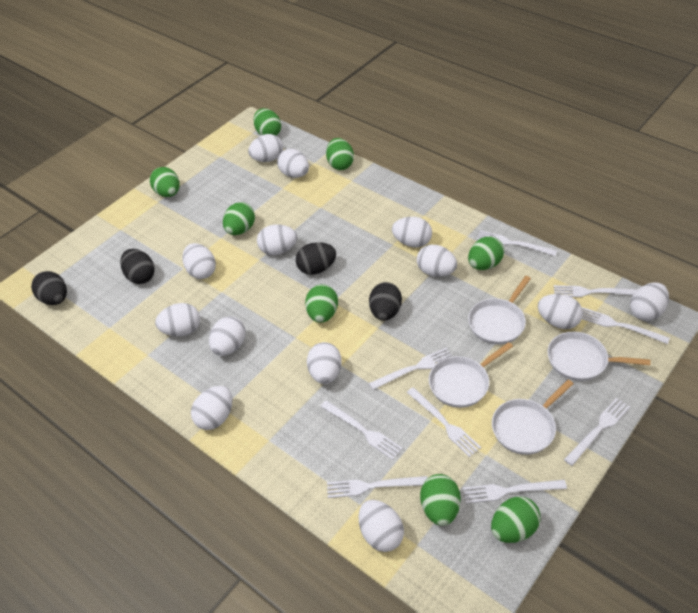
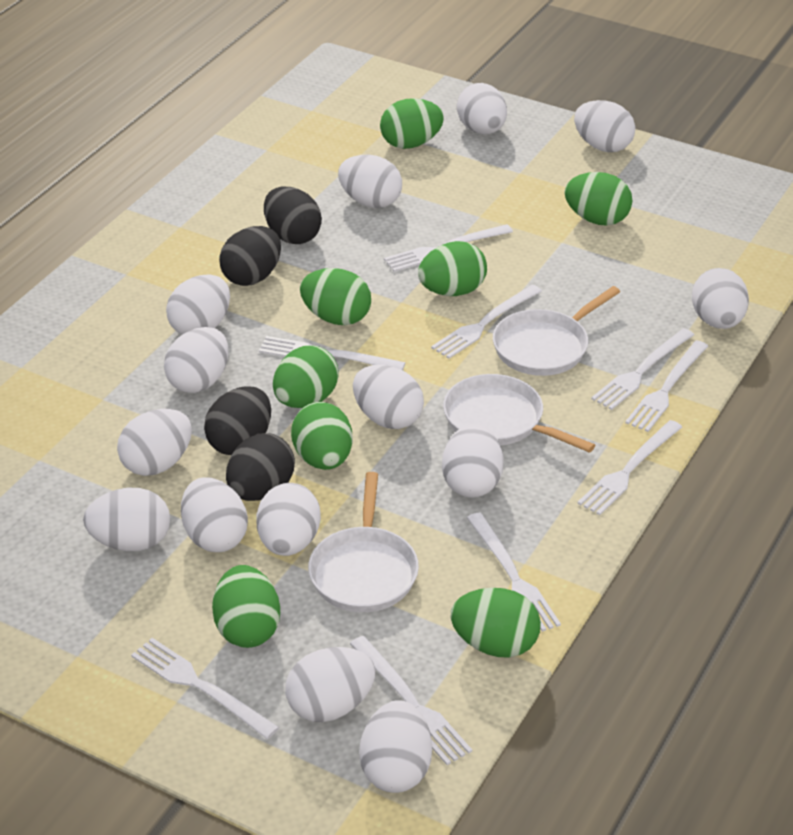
white egg: [155,303,200,336] [182,243,216,279] [191,386,232,430] [209,316,246,356] [248,134,283,162] [257,224,297,255] [277,149,309,178] [307,342,342,384] [359,500,404,552] [392,217,432,247] [417,245,457,277] [538,294,583,329] [630,282,669,321] = 13 -> [83,488,170,551] [117,409,192,476] [164,327,229,393] [166,275,230,335] [181,477,248,552] [256,483,321,556] [285,647,376,722] [338,155,402,208] [353,365,424,429] [359,700,432,793] [442,424,504,498] [457,83,507,134] [574,100,635,152] [692,268,749,329] = 14
white pan: [429,342,513,408] [468,276,531,345] [492,379,574,455] [548,332,651,381] = 4 -> [308,472,419,612] [443,374,595,453] [493,286,620,376] = 3

